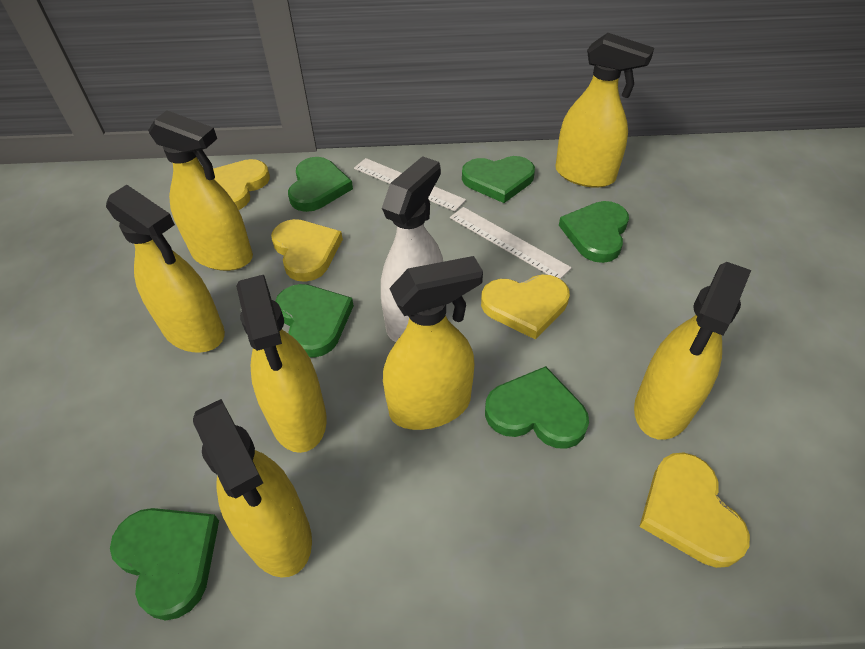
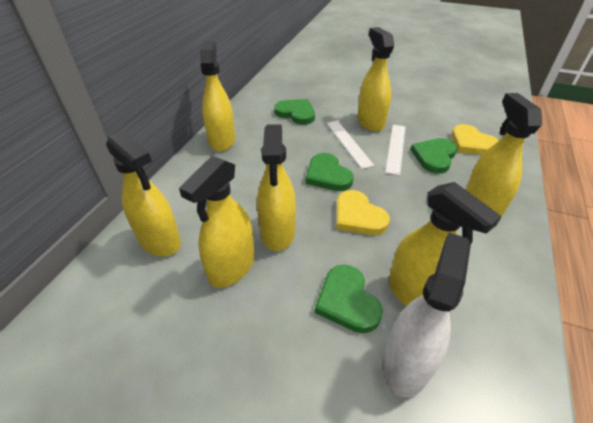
green heart: [110,508,219,621] [276,284,354,358] [288,157,353,212] [462,156,535,203] [485,366,589,449] [559,201,629,263] = 6 -> [274,99,315,125] [306,153,354,191] [315,265,383,333] [411,138,457,174] = 4
yellow heart: [213,159,270,210] [271,219,343,282] [481,274,570,340] [639,453,750,568] = 4 -> [337,190,390,235] [451,124,499,155] = 2

